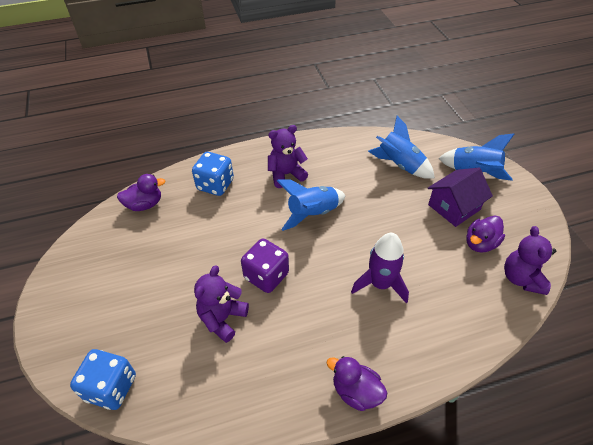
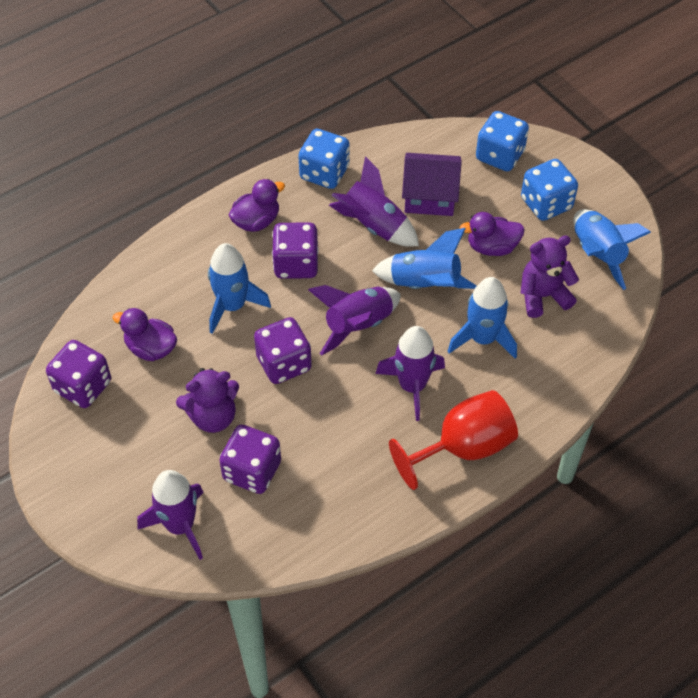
blue dice: [70,349,136,410] [192,152,234,196] = 2 -> [298,129,350,189] [476,111,529,172] [521,159,578,221] = 3
blue rocket: [277,180,346,231] [368,116,435,179] [438,133,514,181] = 3 -> [208,243,271,334] [372,228,477,289] [448,277,517,359] [573,209,651,290] = 4
purple dice: [241,238,289,293] = 1 -> [46,340,111,408] [219,425,281,494] [254,317,312,384] [272,222,319,279] = 4
purple rocket: [351,233,409,304] = 1 -> [137,470,204,560] [308,285,401,355] [329,156,419,247] [375,326,445,421] = 4
purple teddy bear: [194,265,249,343] [268,125,308,188] [504,226,556,295] = 3 -> [176,368,239,433] [521,236,579,318] = 2
red goblet: none = 0 -> [389,390,518,490] = 1

